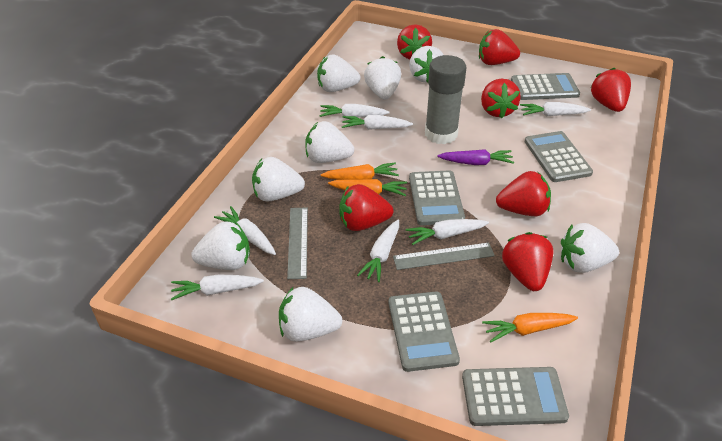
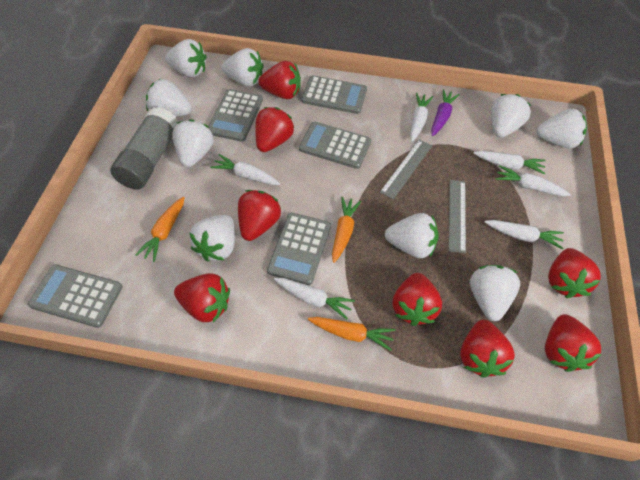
red strawberry: [339,184,393,231] [397,24,432,59] [479,29,520,65] [481,79,521,119] [496,171,551,216] [502,232,553,291] [591,68,631,112] = 7 -> [174,273,230,323] [238,190,281,241] [255,107,294,152] [258,61,301,99] [393,273,442,326] [460,319,515,378] [545,314,602,372] [548,248,601,298] = 8
white carrot: [171,274,264,300] [214,206,276,255] [320,104,390,117] [342,115,413,130] [357,220,399,282] [406,219,489,245] [520,102,591,116] = 7 -> [210,154,280,185] [274,278,355,320] [410,93,433,142] [473,151,546,175] [485,220,564,249] [496,165,571,196] = 6
white strawberry: [191,221,250,270] [252,157,305,202] [279,287,342,342] [305,121,354,163] [317,54,361,92] [364,56,401,100] [409,46,443,84] [561,223,619,273] = 8 -> [146,78,192,117] [165,39,207,77] [172,119,214,167] [189,215,235,261] [222,48,263,87] [385,213,439,258] [470,265,520,321] [491,94,531,138] [536,109,587,149] = 9

